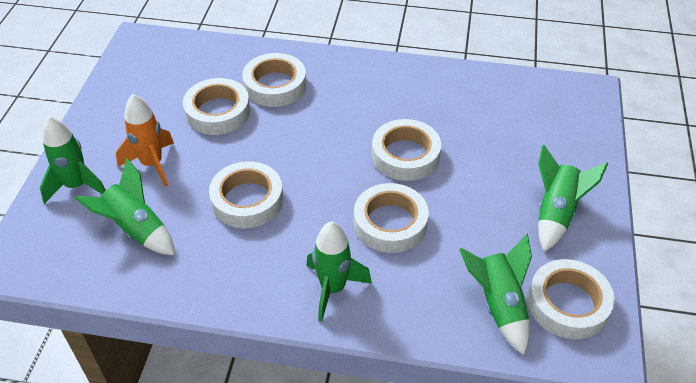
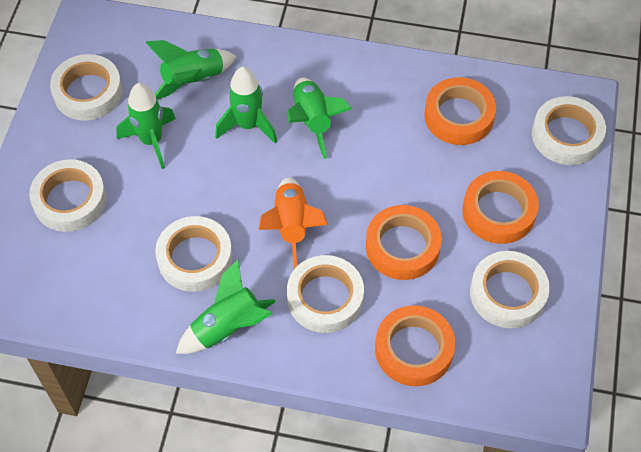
orange tape: none = 0 -> [366,205,442,280] [375,305,455,386] [424,77,496,145] [462,171,539,244] = 4

